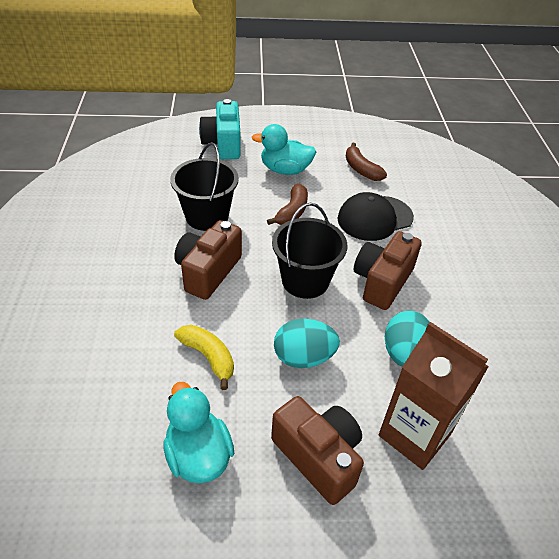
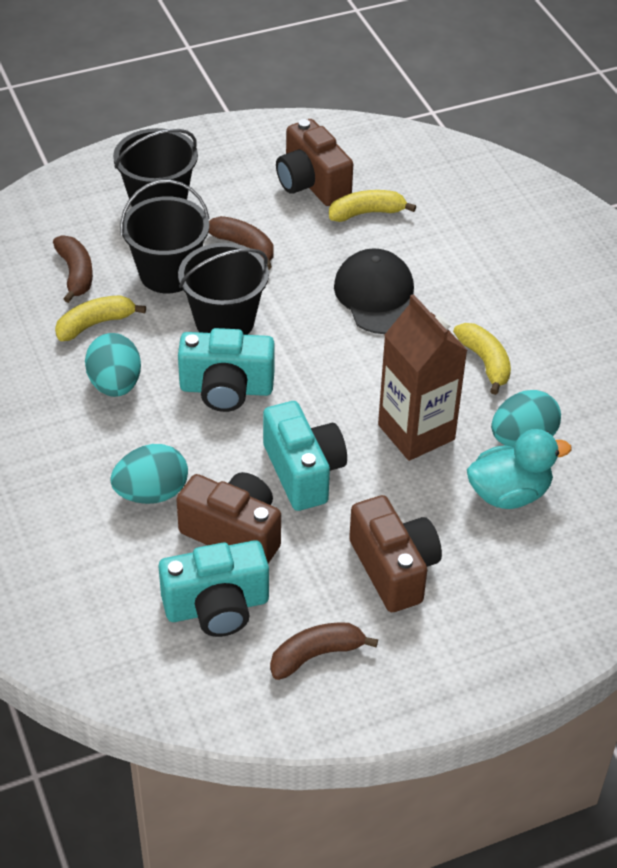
black bucket: [170,142,239,231] [272,203,347,299] = 2 -> [113,128,198,207] [120,180,210,293] [178,243,269,335] = 3
brown banana: [267,184,308,225] [346,143,387,181] = 2 -> [53,235,93,303] [208,216,274,270] [270,623,378,680] = 3
turquoise camera: [199,99,241,159] = 1 -> [159,540,269,637] [178,328,275,412] [263,401,347,511] = 3
turquoise duck: [163,382,234,483] [252,124,316,175] = 2 -> [467,429,572,509] = 1
turquoise egg: [274,319,340,368] [385,311,429,367] = 2 -> [85,333,141,397] [110,444,188,504] [491,390,561,447] = 3
yellow banana: [174,325,234,390] = 1 -> [55,295,146,341] [329,190,416,222] [453,323,511,395] = 3

